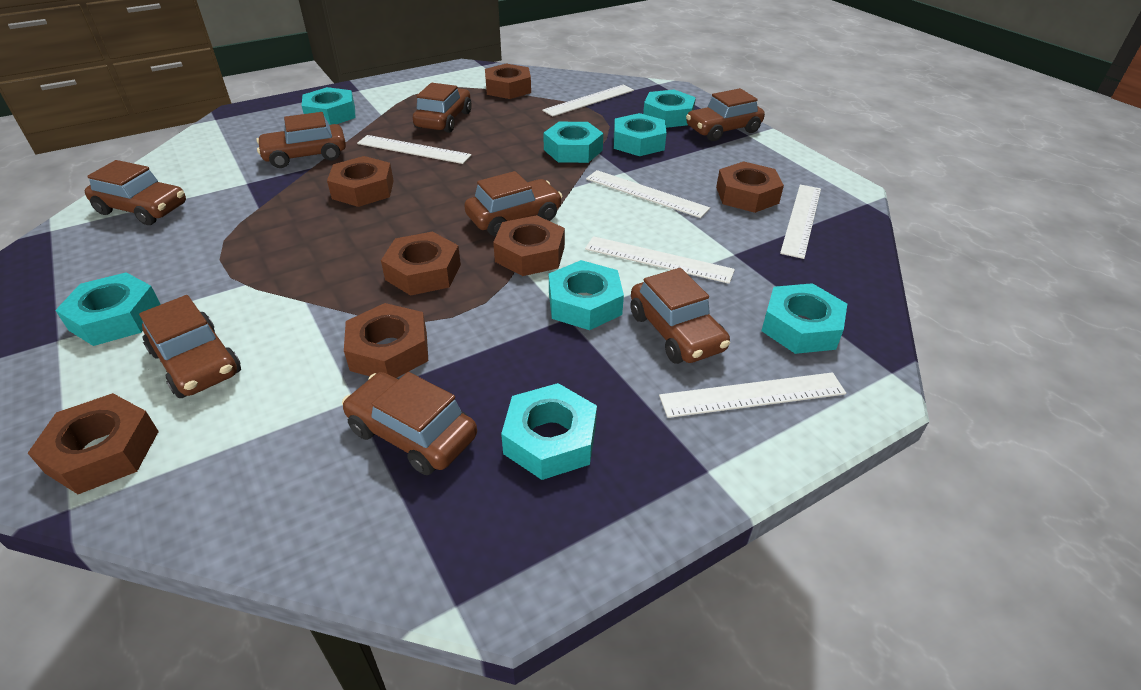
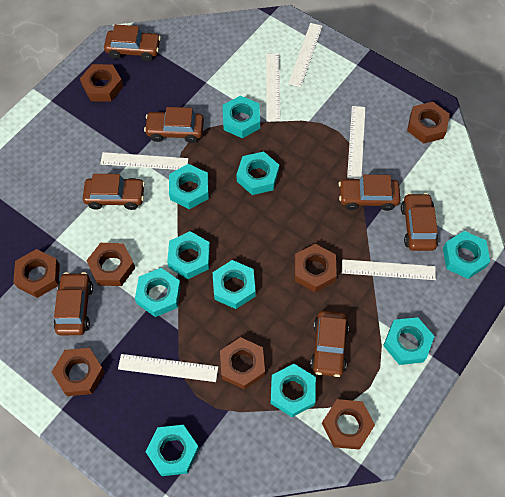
brown car: [85,160,186,225] [139,295,241,398] [256,112,346,168] [342,372,477,475] [413,83,472,133] [464,171,563,236] [630,268,730,364] [686,88,765,141] = 8 -> [53,272,93,335] [83,174,145,210] [104,25,161,61] [144,107,204,143] [310,311,349,377] [339,175,400,211] [401,193,439,251] = 7
brown nut: [28,393,159,494] [327,156,394,207] [344,303,428,378] [381,231,461,296] [485,64,531,99] [493,215,565,276] [716,161,784,213] = 7 -> [13,249,60,298] [52,348,105,396] [80,64,123,102] [86,243,135,286] [220,337,265,390] [294,244,337,292] [322,399,375,449] [407,102,450,143] = 8
turquoise nut: [55,272,161,346] [302,87,356,125] [501,383,597,480] [543,122,603,163] [549,260,624,330] [614,113,667,156] [643,90,696,128] [761,283,847,354] = 8 -> [135,268,181,317] [146,425,199,476] [167,231,210,279] [169,164,209,209] [212,260,256,309] [222,96,260,138] [236,152,279,195] [271,364,316,417] [383,317,434,365] [443,231,490,279] = 10

